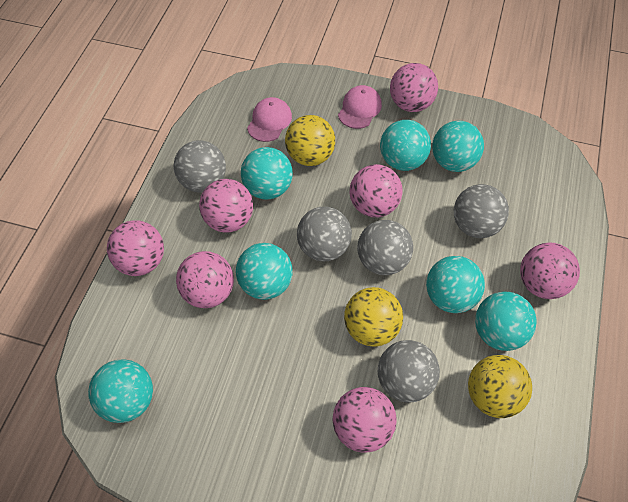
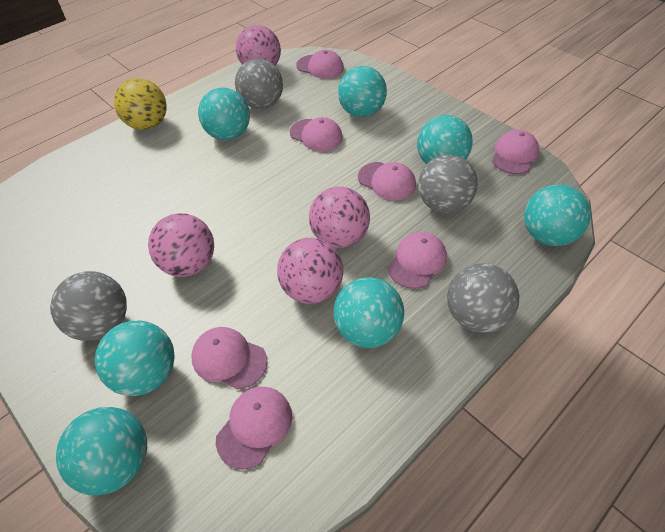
grey ball: [174,140,226,193] [297,207,352,261] [357,220,413,275] [378,340,440,402] [454,184,509,238] = 5 -> [50,271,127,341] [235,59,283,109] [418,155,478,213] [447,263,519,333] = 4
pink ball: [107,220,164,276] [176,251,234,308] [199,179,253,233] [333,387,397,453] [350,164,403,217] [390,63,438,112] [520,242,580,299] = 7 -> [148,213,214,277] [236,25,281,66] [277,238,343,304] [309,187,370,248] = 4
pink cap: [247,97,292,142] [338,85,382,129] = 2 -> [191,327,267,390] [216,386,292,470] [290,117,343,151] [296,50,344,79] [358,162,416,201] [388,232,447,289] [492,130,539,174] = 7
yellow ball: [285,115,335,166] [344,287,403,347] [468,355,532,418] = 3 -> [114,78,167,130] = 1

